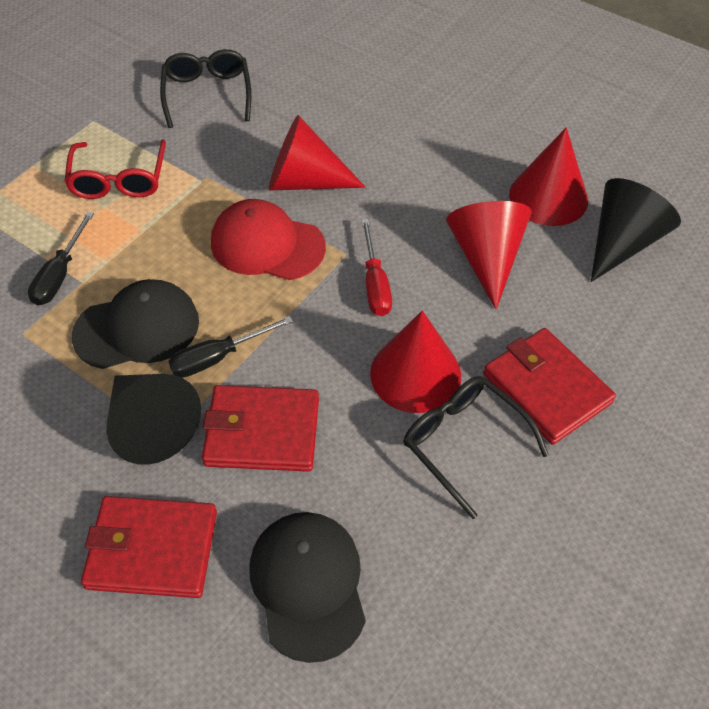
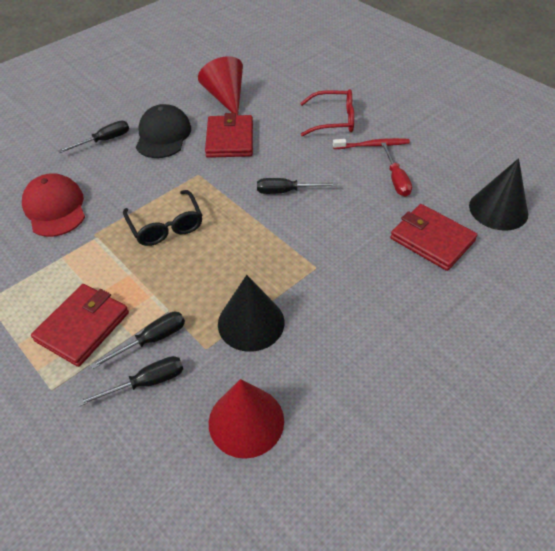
black cap: [72,279,199,369] [249,512,366,663] = 2 -> [136,104,191,158] = 1
black glasses: [160,49,251,128] [404,376,549,519] = 2 -> [123,190,202,246] = 1
black screwdriver: [28,212,94,306] [168,316,293,378] = 2 -> [58,121,129,153] [78,356,183,406] [90,312,185,369] [257,178,337,194] = 4
red cone: [269,115,365,191] [370,311,461,413] [446,201,531,309] [509,127,588,226] = 4 -> [198,56,243,115] [209,379,284,459] = 2
red toothbrush: none = 0 -> [333,138,410,149] = 1

